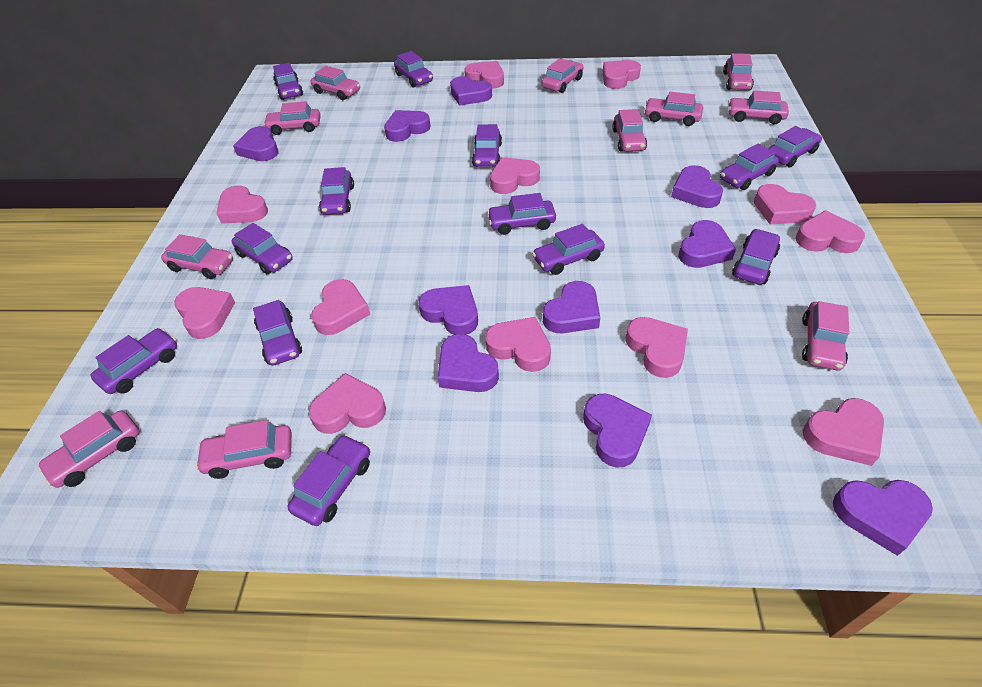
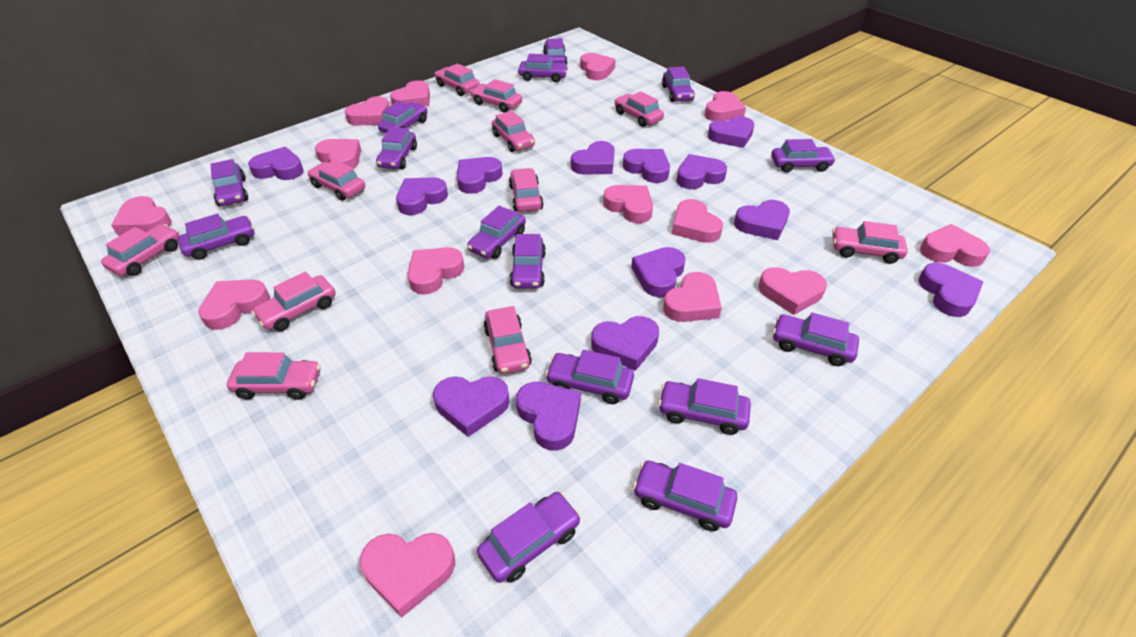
pink heart: [174,287,235,339] [217,185,268,224] [309,373,386,434] [311,279,370,335] [464,61,504,88] [485,317,551,372] [490,157,540,194] [603,60,641,89] [626,317,688,378] [754,184,816,224] [796,210,865,253] [803,398,884,466] = 12 -> [111,196,172,235] [198,280,270,330] [315,139,361,168] [345,96,390,126] [360,533,455,617] [390,80,430,106] [407,247,464,295] [580,53,616,80] [603,185,653,223] [663,272,722,322] [672,199,723,243] [705,91,746,121] [758,267,827,315] [920,224,990,267] = 14
purple car: [90,328,177,394] [232,223,293,274] [253,300,302,366] [273,63,303,100] [288,434,370,526] [319,167,354,215] [394,51,433,87] [472,124,502,167] [487,193,556,235] [532,224,605,275] [720,144,779,190] [732,229,780,285] [769,126,822,167] = 13 -> [178,214,254,260] [211,159,248,206] [376,127,417,169] [378,101,428,133] [467,206,526,259] [477,492,581,583] [510,234,546,289] [518,54,568,82] [543,38,567,64] [545,350,634,404] [633,461,737,531] [658,378,751,435] [662,66,695,102] [771,139,836,173] [773,312,859,366] = 15
purple heart: [233,126,279,161] [384,110,430,142] [418,285,478,335] [437,334,499,392] [450,76,492,106] [543,281,600,333] [583,394,652,468] [671,165,723,208] [678,220,736,268] [833,480,933,556] = 10 -> [248,147,304,180] [396,177,448,215] [433,376,510,437] [457,157,503,194] [516,382,581,451] [571,141,615,175] [591,316,659,371] [623,149,670,183] [631,247,685,297] [676,154,727,189] [708,116,755,148] [734,200,790,240] [918,263,983,317] = 13

